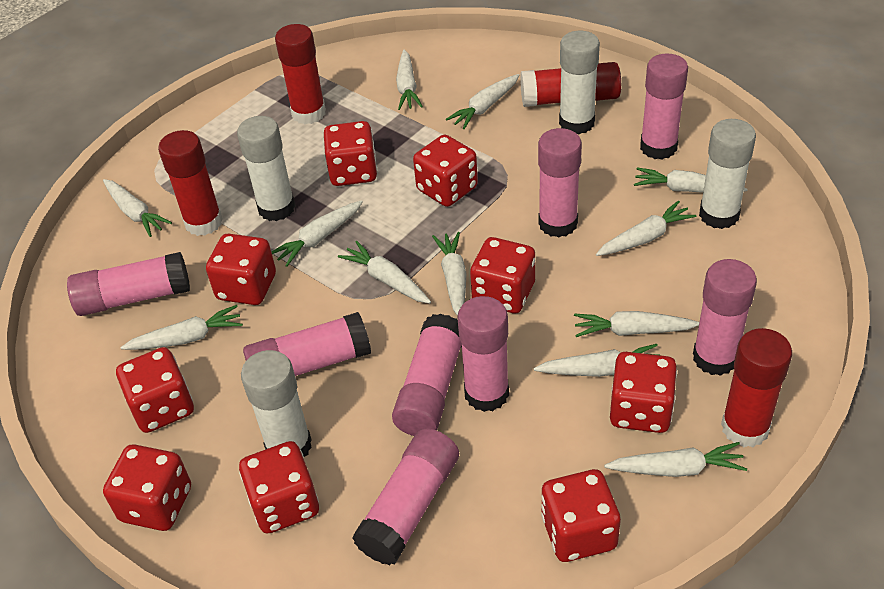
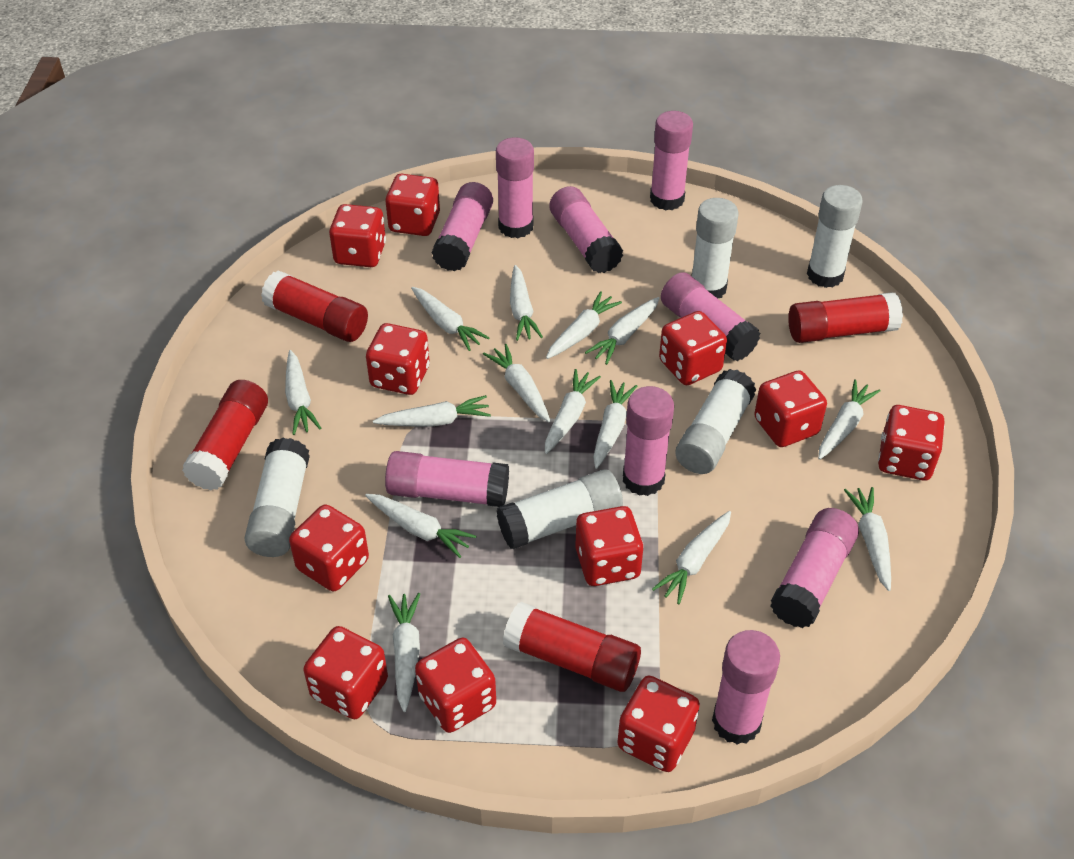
pink glue stick: [67,252,190,316] [243,312,371,376] [352,428,459,565] [392,314,462,436] [457,296,509,412] [538,128,582,238] [640,53,688,160] [693,259,757,376] = 8 -> [385,451,509,507] [431,182,493,271] [496,137,534,238] [550,186,623,273] [623,386,674,496] [650,111,693,211] [661,272,760,361] [712,630,780,745] [770,508,859,628] = 9
red dice: [103,444,191,531] [116,347,194,433] [206,234,276,305] [239,441,319,534] [324,121,377,186] [413,135,478,207] [470,237,535,313] [541,469,621,562] [610,352,677,433] = 9 -> [289,504,369,591] [303,626,388,719] [329,204,386,267] [366,323,430,395] [385,174,440,236] [415,638,496,733] [575,506,644,586] [617,676,700,772] [659,311,727,385] [754,370,827,447] [878,405,945,481] = 11
white carrot: [103,179,172,237] [121,305,243,350] [271,200,363,267] [338,241,431,304] [396,50,423,110] [432,232,466,316] [446,74,519,129] [534,344,661,377] [574,311,699,337] [596,200,696,256] [604,442,747,477] [634,167,748,193] = 12 -> [285,350,321,435] [365,494,476,558] [373,395,491,427] [388,593,420,712] [411,287,490,351] [483,344,550,422] [510,265,543,341] [545,369,601,454] [546,291,622,359] [585,297,659,365] [593,380,637,469] [652,511,731,604] [818,379,881,460] [844,487,891,591] = 14
white glue stick: [237,116,295,221] [241,350,312,457] [559,31,600,134] [699,119,756,229] = 4 -> [244,438,310,557] [497,469,623,549] [675,369,756,474] [692,198,739,298] [807,185,863,288] = 5

